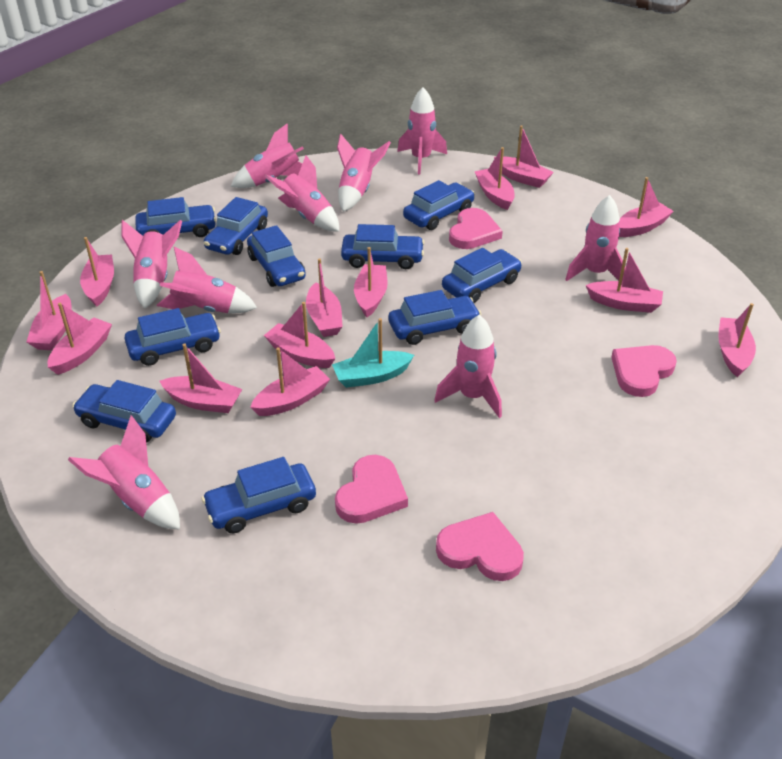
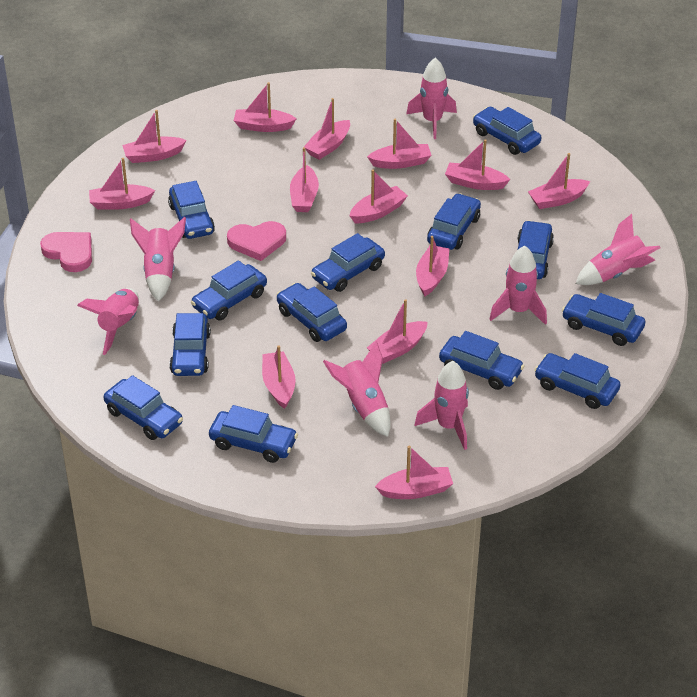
blue car: [72,380,176,443] [124,308,221,366] [135,197,217,237] [202,457,316,533] [204,197,268,255] [247,225,306,287] [341,224,425,269] [389,290,481,345] [403,180,475,230] [442,248,522,303] = 10 -> [104,375,183,440] [168,181,215,239] [169,313,211,376] [191,260,267,321] [209,405,298,463] [277,283,347,342] [311,233,385,292] [427,193,481,250] [439,331,524,390] [473,107,541,155] [517,220,554,279] [534,353,620,409] [562,293,645,346] = 13
pink heart: [335,455,408,524] [436,512,524,581] [449,208,503,249] [611,345,677,397] = 4 -> [40,232,92,272] [227,221,286,261] = 2
pink rocket: [68,416,180,530] [122,220,182,309] [157,247,257,313] [231,124,304,188] [264,155,339,232] [337,134,391,212] [397,87,447,174] [434,315,502,418] [565,195,626,282] = 9 -> [77,288,139,355] [130,217,186,302] [323,341,391,437] [406,58,457,139] [415,361,469,450] [489,245,547,325] [576,214,661,285] = 7
turquoise boat: [332,318,414,388] = 1 -> none = 0

